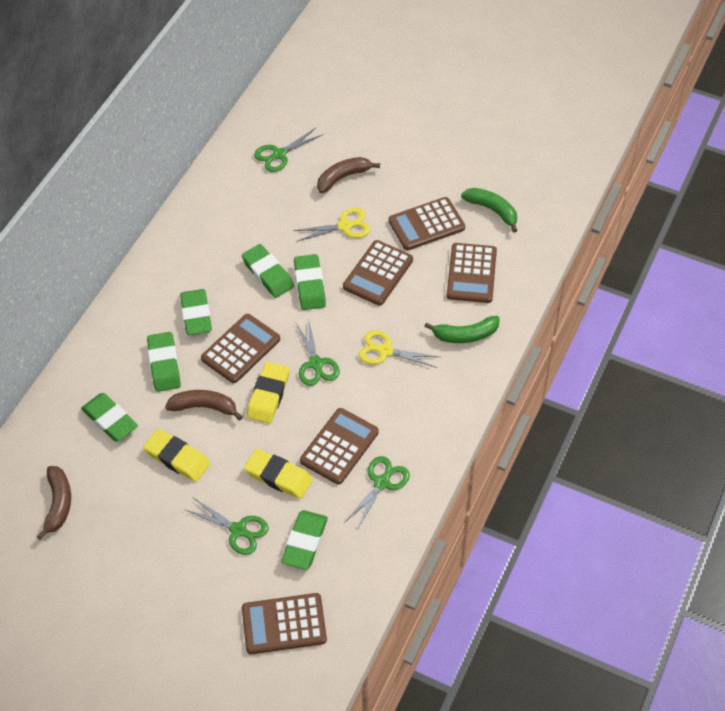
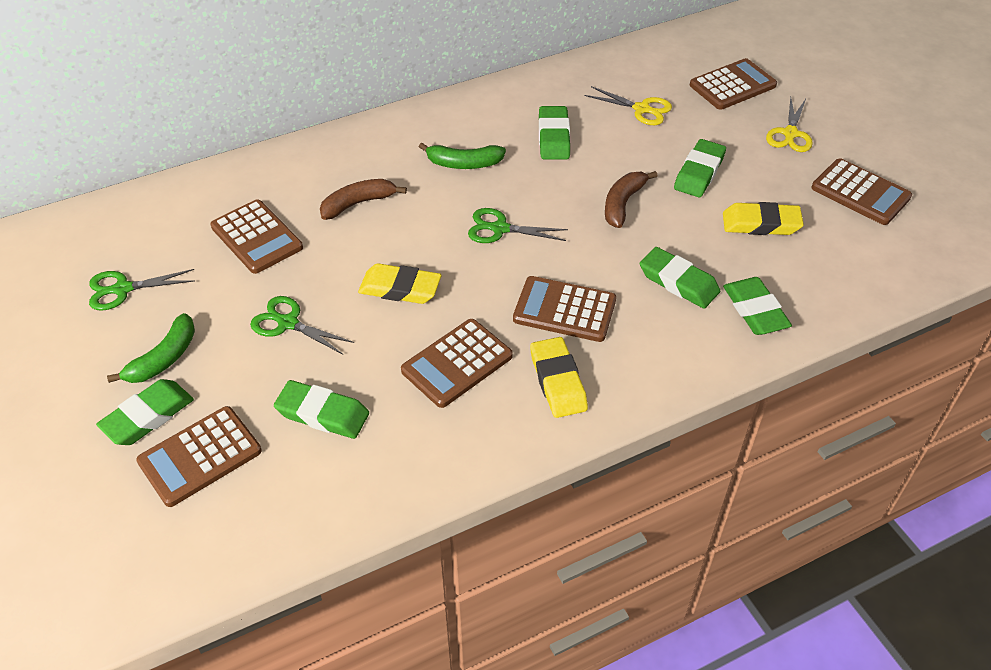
brown banana: [37,466,71,540] [165,390,243,420] [317,157,380,193] = 3 -> [320,179,407,220] [605,171,657,228] = 2
green scissors: [184,498,269,555] [254,128,323,172] [295,318,340,386] [344,456,410,530] = 4 -> [89,269,195,311] [250,296,354,354] [468,208,568,243] = 3

